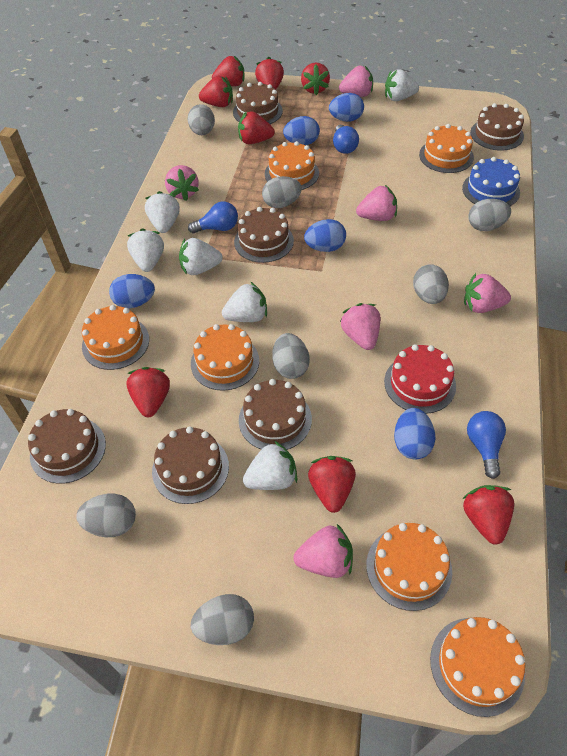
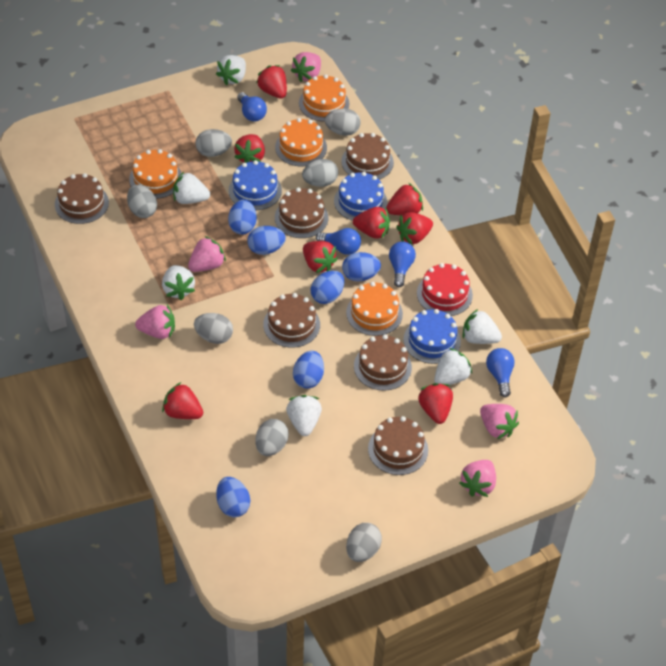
blue cake: [462,157,520,206] = 1 -> [229,160,282,210] [334,172,387,221] [404,309,461,364] = 3
blue egg: [109,274,155,308] [283,116,320,145] [304,219,346,252] [329,93,364,122] [394,408,436,460] = 5 -> [216,477,250,517] [228,200,257,235] [247,226,286,255] [293,351,324,389] [310,271,344,304] [342,252,381,281] = 6
blue light bulb: [188,201,238,234] [333,125,359,154] [467,411,506,479] = 3 -> [237,92,267,122] [316,228,361,255] [389,242,416,287] [486,348,515,397] = 4
orange cake: [82,305,149,370] [191,324,259,391] [265,141,319,190] [366,523,452,611] [419,124,474,173] [430,617,525,717] = 6 -> [129,149,181,199] [275,118,327,166] [299,75,349,122] [346,282,403,336] = 4
pink strawberry: [165,165,199,201] [293,524,353,578] [339,66,373,97] [340,303,380,350] [356,185,397,221] [464,273,511,313] = 6 -> [135,305,175,339] [188,236,226,272] [291,52,321,82] [459,460,496,497] [480,404,519,439] = 5

